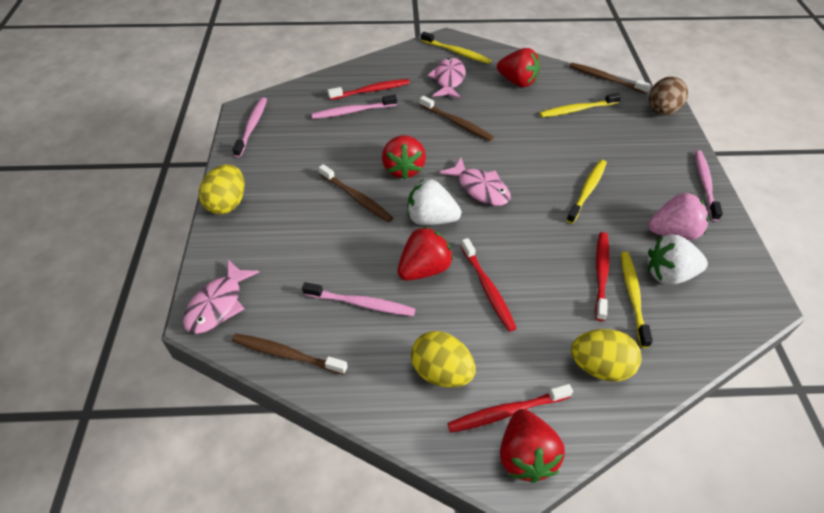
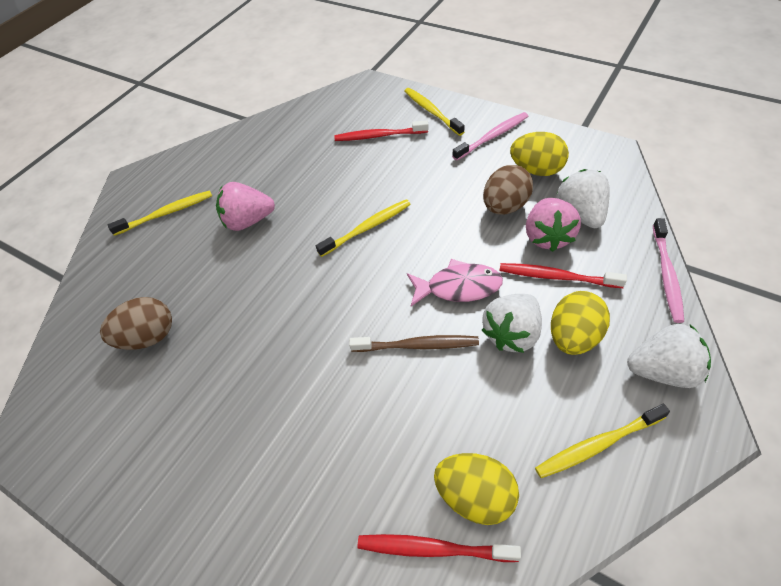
brown egg: [649,76,688,115] = 1 -> [100,297,172,350] [483,165,533,215] = 2
brown toothbrush: [232,333,348,375] [319,164,393,223] [420,96,494,141] [569,63,651,94] = 4 -> [349,335,479,352] = 1
pink fish: [183,260,259,334] [427,57,466,99] [439,158,510,206] = 3 -> [407,259,503,306] = 1
pink strawberry: [648,193,709,240] = 1 -> [216,182,275,231] [526,198,581,252] = 2
pink toothbrush: [232,97,267,157] [302,282,415,316] [311,95,397,119] [695,150,723,221] = 4 -> [452,112,528,160] [653,218,684,323] = 2
red strawberry: [382,135,426,179] [398,226,453,281] [497,48,540,87] [500,409,565,483] = 4 -> none = 0
red toothbrush: [328,79,410,100] [447,384,573,433] [461,238,517,332] [595,232,610,321] = 4 -> [334,120,429,141] [358,534,521,562] [500,263,627,288] = 3
white strawberry: [407,179,461,225] [648,234,708,285] = 2 -> [482,294,542,353] [556,169,610,228] [627,324,711,388] = 3

